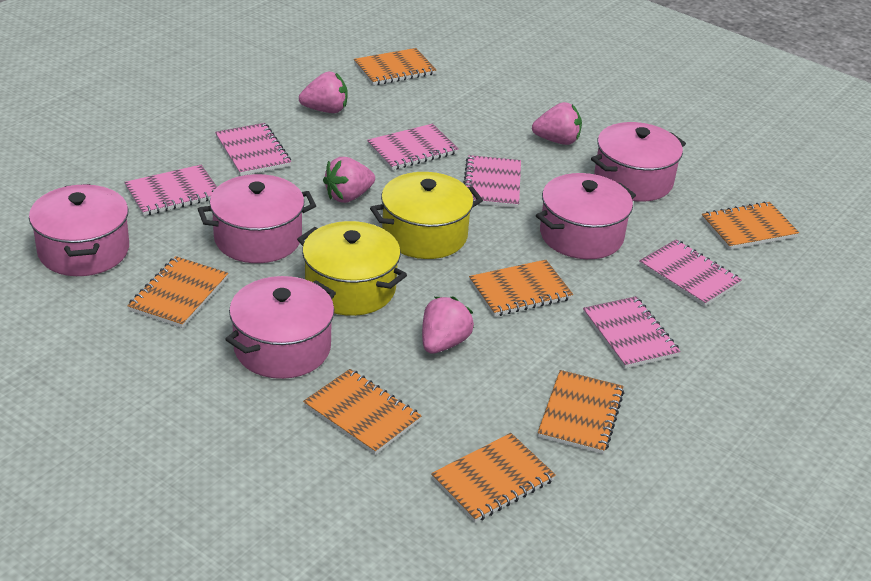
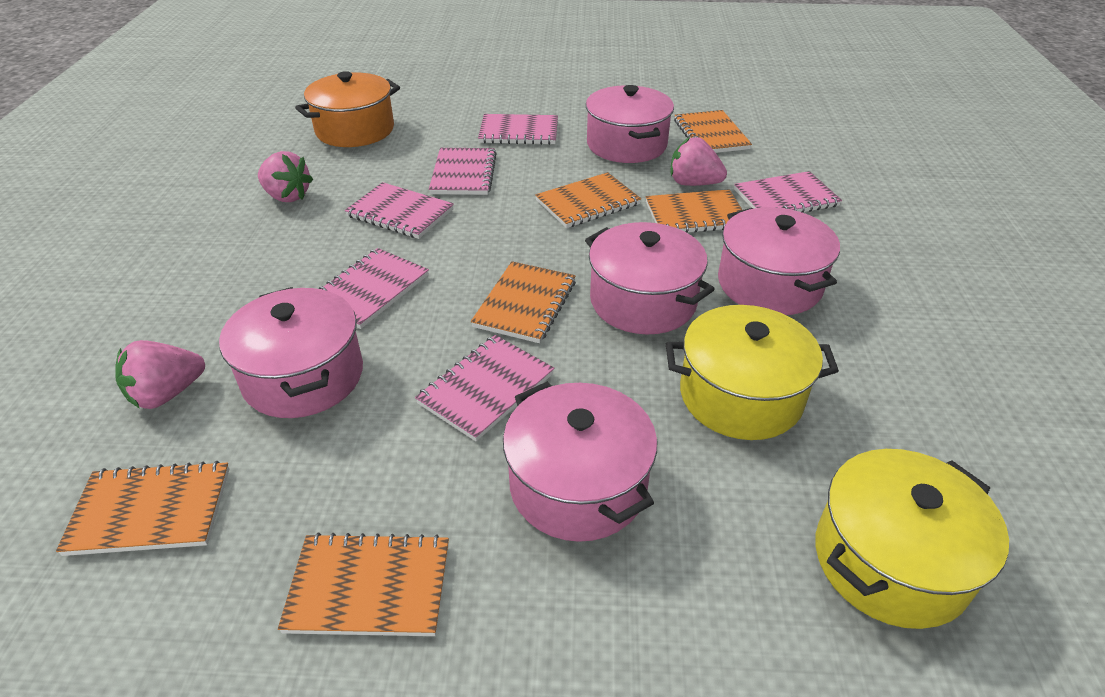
orange notebook: [127,256,228,328] [303,369,422,455] [354,48,436,85] [431,433,556,522] [469,260,573,316] [538,370,624,454] [701,201,799,250] = 7 -> [56,461,230,556] [278,532,449,636] [471,261,576,343] [535,172,641,228] [646,189,742,233] [674,110,752,153] = 6
orange pot: none = 0 -> [295,71,400,147] = 1
pink strawberry: [299,71,347,113] [323,157,375,203] [422,296,474,354] [532,102,582,145] = 4 -> [115,340,205,409] [258,151,313,202] [670,137,727,186] = 3

